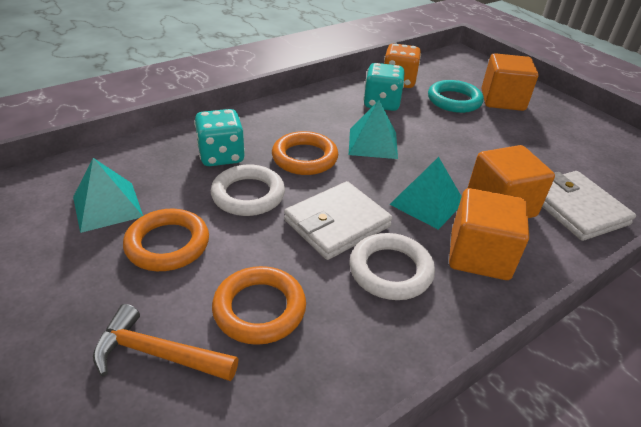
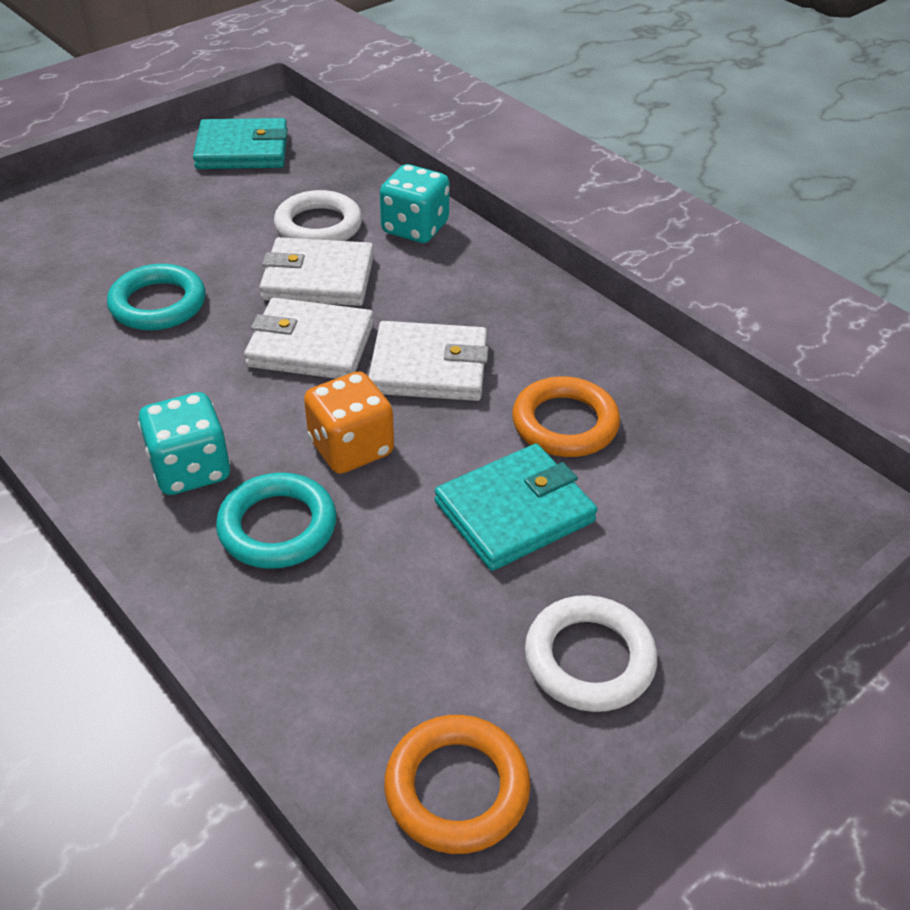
orange cube: [449,188,529,280] [468,145,555,218] [482,53,538,111] = 3 -> none = 0
orange hammer: [93,304,238,381] = 1 -> none = 0
orange ring: [123,209,209,271] [212,266,306,345] [272,131,338,175] = 3 -> [384,715,530,854] [512,376,620,457] = 2
turquoise pyramid: [73,158,143,233] [349,100,398,159] [389,157,462,230] = 3 -> none = 0
turquoise ring: [428,80,484,113] = 1 -> [107,264,205,330] [216,473,336,569] = 2
turquoise wallet: none = 0 -> [193,118,287,169] [435,444,597,571] = 2
white wallet: [284,181,393,260] [542,171,636,241] = 2 -> [244,298,374,379] [260,237,374,306] [368,321,489,401] = 3

